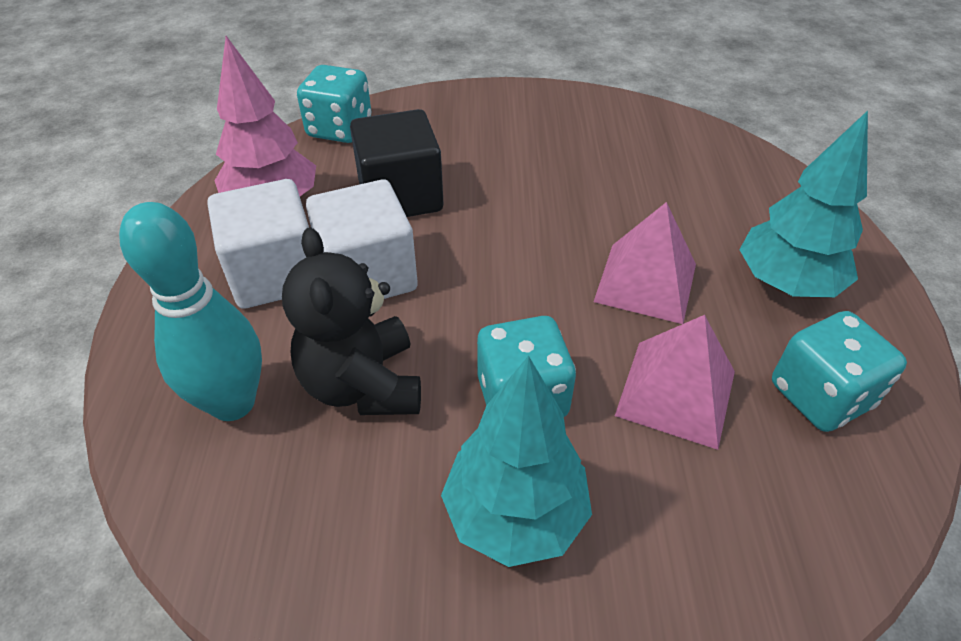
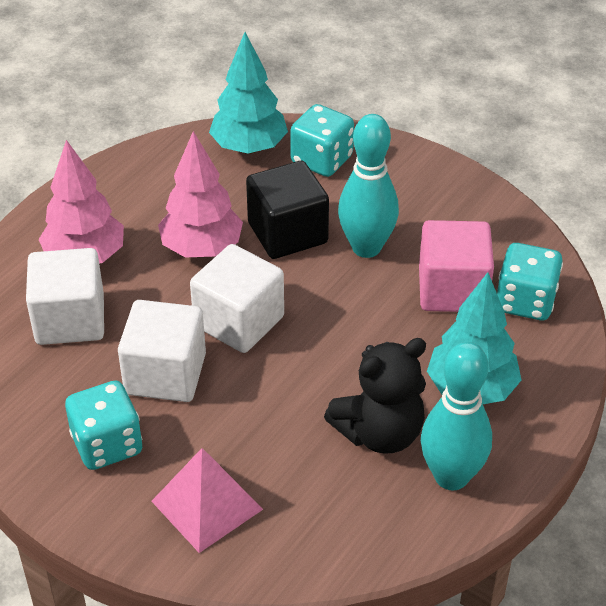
pink cube: none = 0 -> [419,220,494,312] = 1
pink pyramid: [594,202,696,324] [615,315,735,450] = 2 -> [152,448,263,553] = 1
pink tree: [215,36,316,196] = 1 -> [38,140,124,263] [158,131,243,258] = 2
turquoise bowling pin: [119,202,262,421] = 1 -> [338,114,399,258] [421,342,492,490] = 2
white cube: [208,179,309,309] [306,179,418,299] = 2 -> [26,248,104,345] [118,300,206,402] [190,244,284,353] = 3

